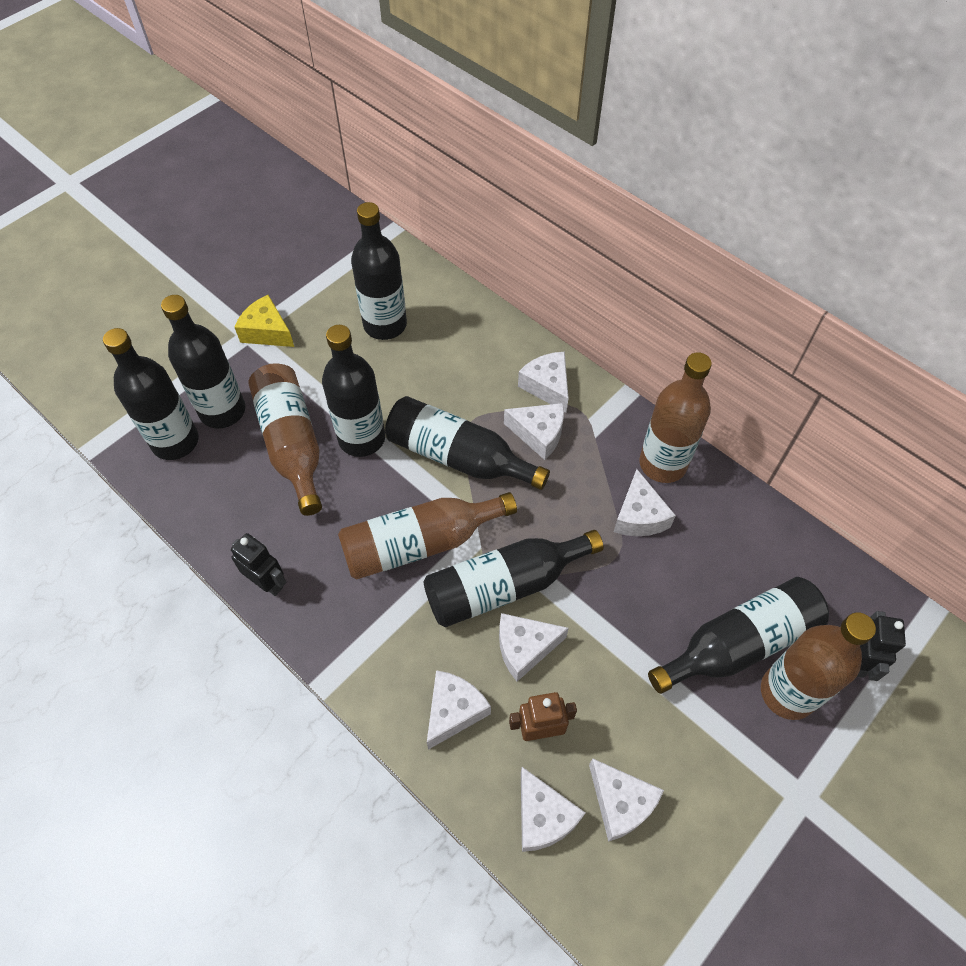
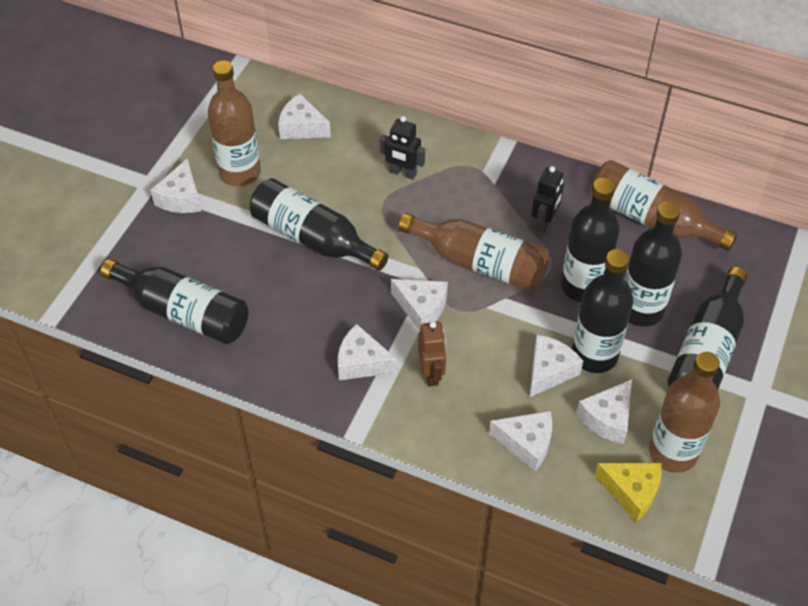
black bottle: [103,328,199,460] [161,295,245,428] [322,325,385,457] [351,202,407,340] [385,396,550,490] [423,530,604,627] [648,577,829,694] = 7 -> [101,259,248,344] [250,178,389,271] [561,178,620,302] [572,249,633,373] [625,202,682,327] [668,267,748,390] = 6

